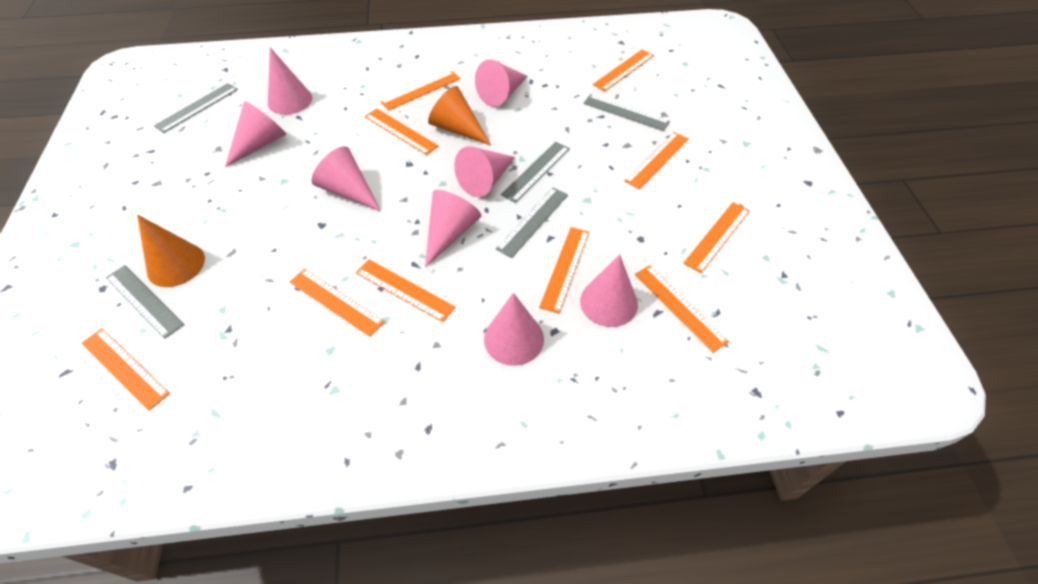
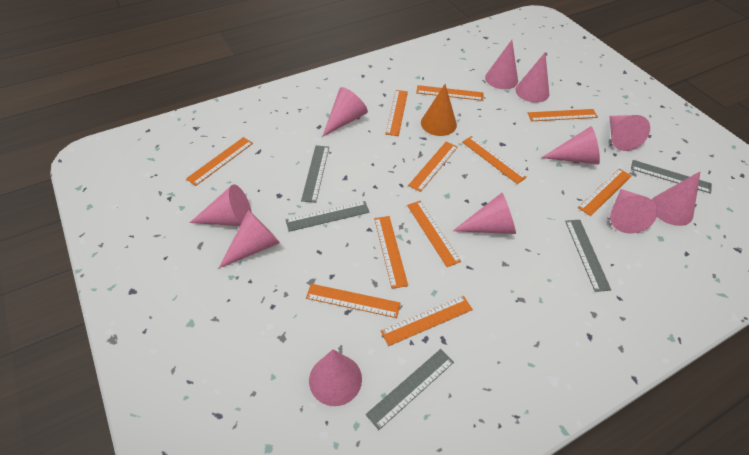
orange cone: [137,215,205,287] [428,86,491,145] = 2 -> [421,84,457,136] = 1
orange ruler: [82,328,170,410] [290,269,385,337] [356,259,455,322] [365,108,439,155] [381,71,460,111] [539,227,589,314] [593,49,654,91] [624,132,689,189] [635,265,729,353] [683,202,750,273] = 10 -> [186,137,253,186] [306,284,401,318] [374,216,408,289] [381,296,473,346] [385,90,408,136] [407,200,461,267] [408,142,458,192] [416,85,483,101] [462,136,527,184] [528,109,598,121] [578,168,632,216] = 11
pink cone: [225,101,286,167] [268,47,312,115] [312,146,381,212] [425,190,481,267] [454,146,515,197] [475,59,528,107] [484,293,544,366] [580,254,638,327] = 8 -> [190,185,251,226] [219,210,280,268] [309,349,362,406] [322,87,368,137] [453,193,516,234] [485,40,518,89] [515,53,549,103] [541,126,600,165] [609,115,650,151] [610,189,658,233] [652,171,701,226] = 11

